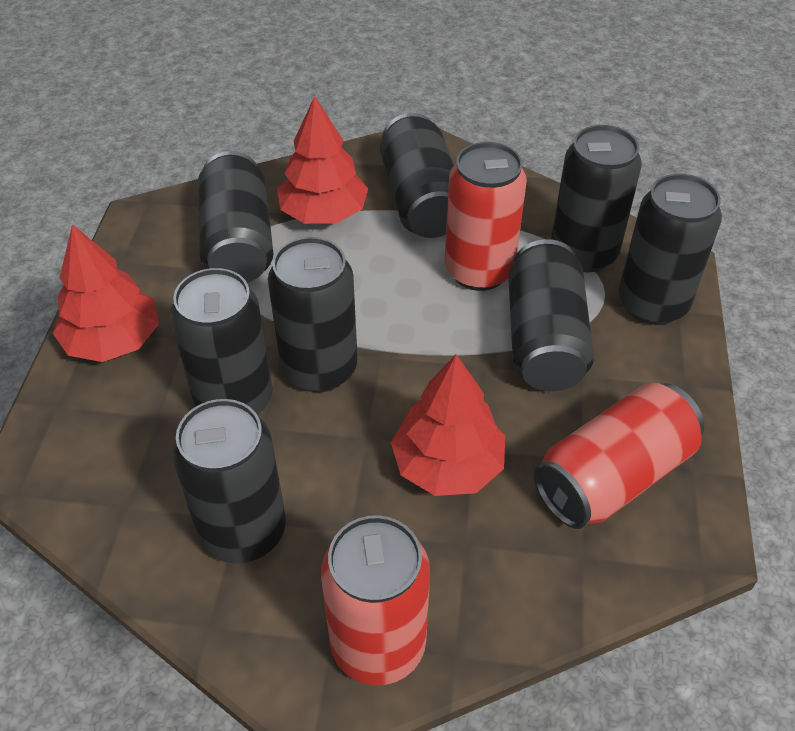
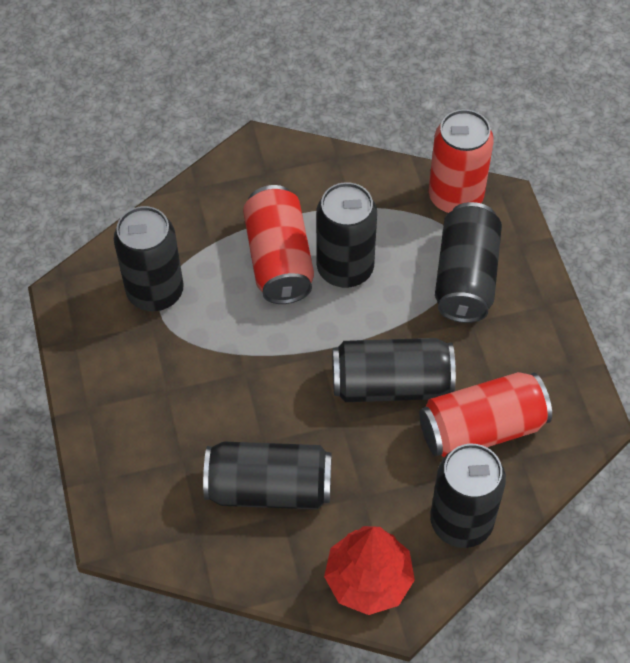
black can: [170,268,273,415] [172,399,286,563] [197,151,273,283] [268,237,358,392] [380,113,454,238] [508,239,594,391] [551,125,642,272] [619,174,722,325] = 8 -> [114,206,184,311] [203,442,332,510] [316,182,377,288] [332,338,456,402] [430,444,506,548] [435,202,502,323] = 6
red tree: [53,224,159,362] [277,96,368,224] [391,354,505,496] = 3 -> [324,526,415,615] = 1

